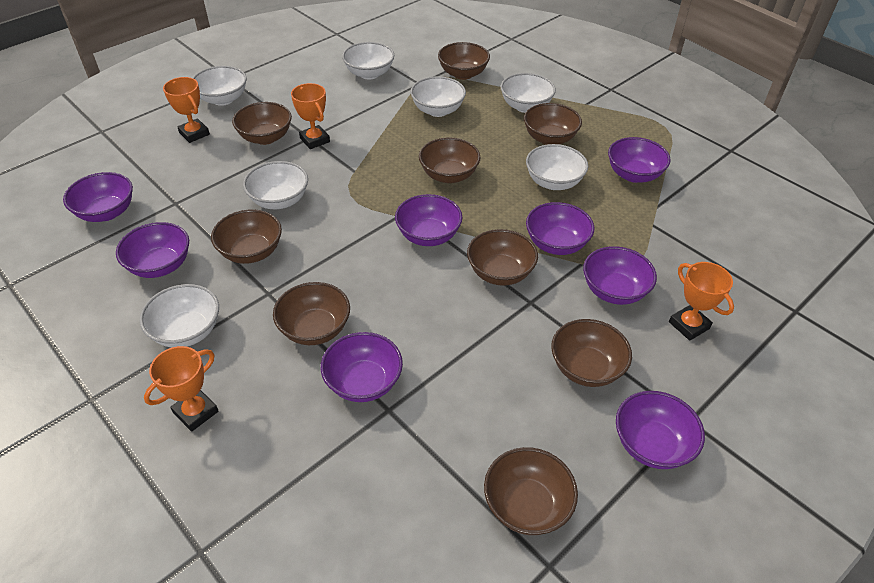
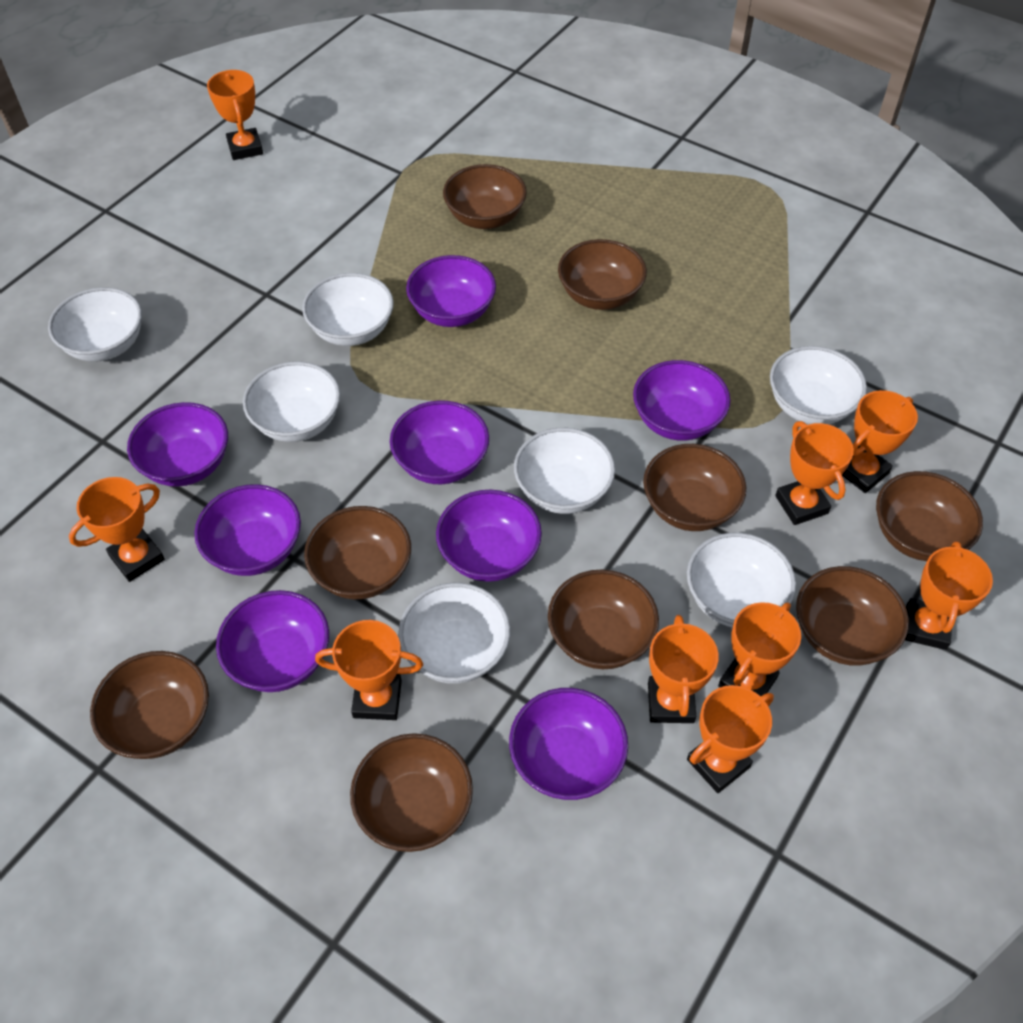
orange trophy: [144,346,219,432] [163,77,210,143] [291,83,330,149] [669,262,734,341] = 4 -> [69,477,165,582] [207,70,263,160] [315,620,423,720] [648,615,719,723] [687,685,774,793] [718,602,801,697] [775,421,854,525] [842,390,918,493] [905,541,993,650] = 9

